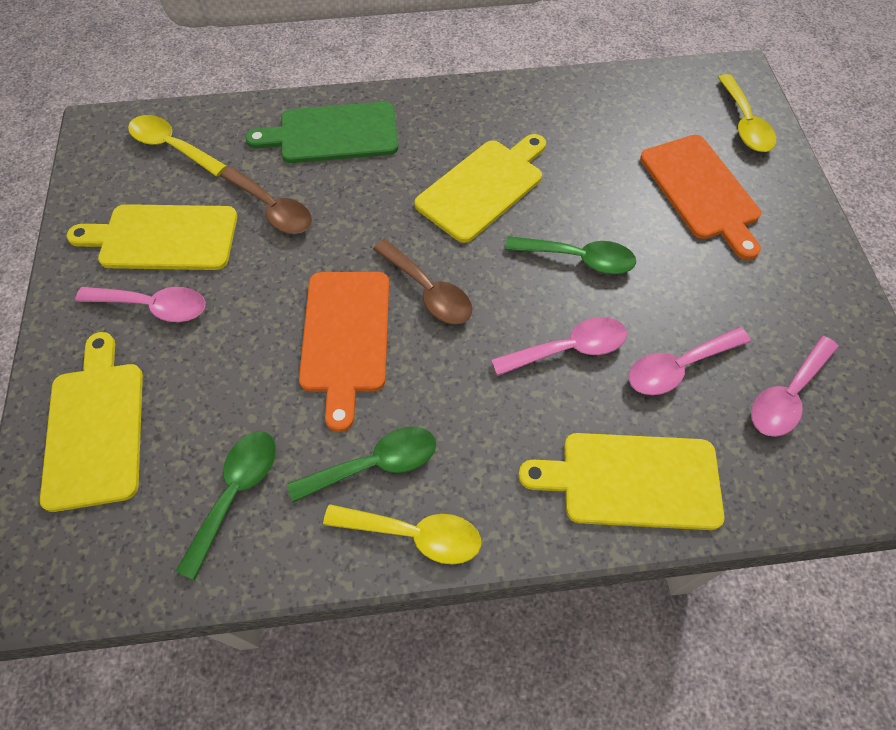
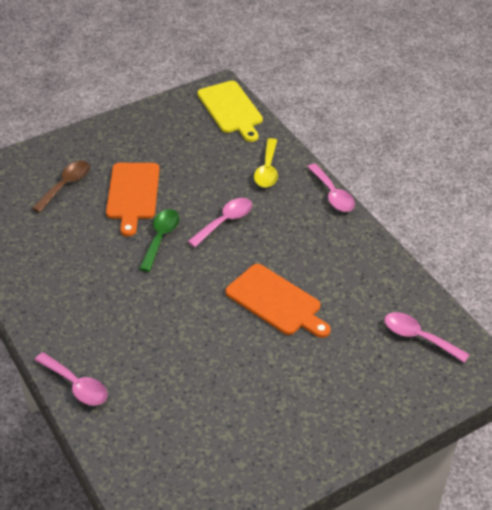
brown spoon: [220,167,312,234] [373,239,472,324] = 2 -> [32,161,90,213] = 1
green cutting board: [245,102,399,163] = 1 -> none = 0
green spoon: [176,431,276,580] [287,427,436,502] [505,236,636,274] = 3 -> [139,209,179,272] = 1
yellow cutting board: [40,332,143,512] [67,204,237,270] [414,134,546,243] [518,433,725,530] = 4 -> [197,81,263,142] = 1
yellow spoon: [128,115,227,177] [323,504,481,564] [718,74,776,152] = 3 -> [254,138,278,188] = 1

